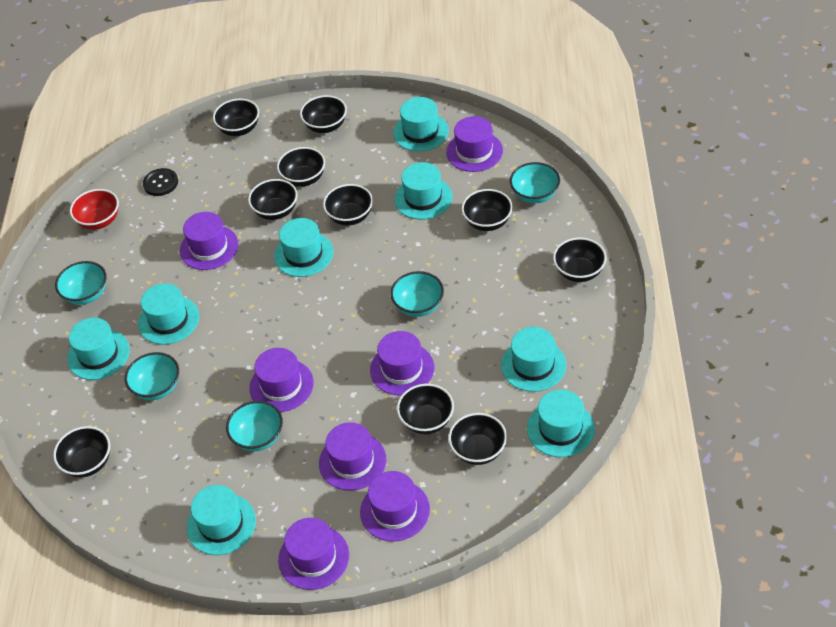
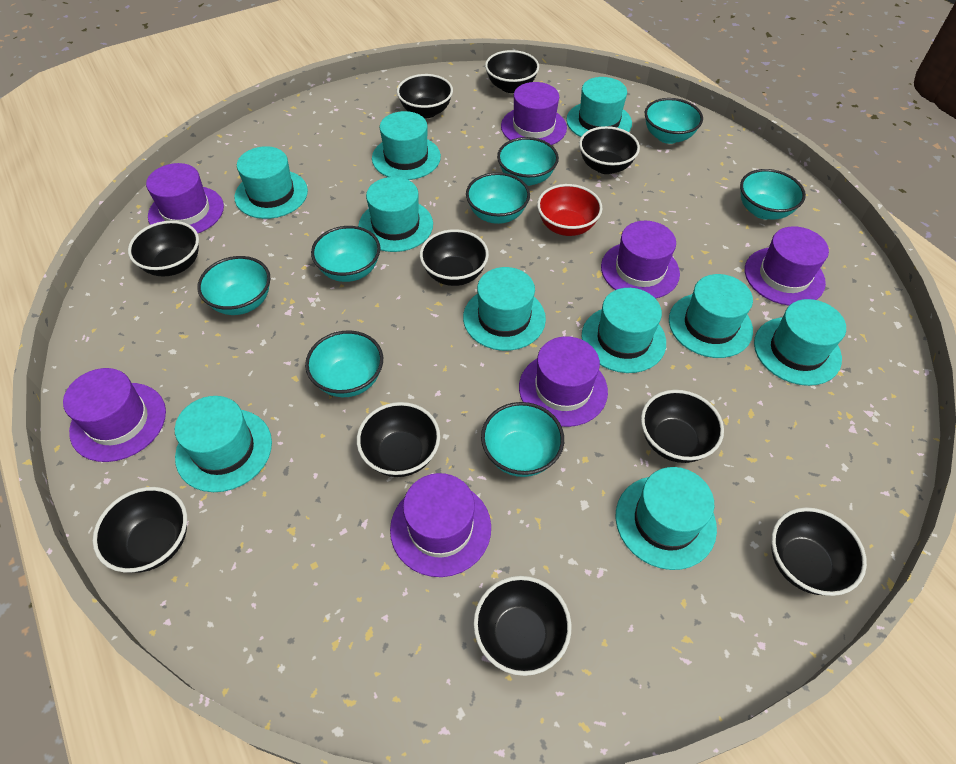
black button: [143,168,178,196] = 1 -> none = 0
turquoise bowl: [55,261,107,305] [125,352,179,400] [226,401,283,451] [390,271,444,317] [510,162,560,203] = 5 -> [197,256,270,315] [305,330,383,397] [311,226,380,282] [466,172,530,224] [481,402,564,477] [497,137,559,186] [645,98,703,144] [740,169,806,220] = 8
turquoise hat: [67,318,130,380] [138,283,199,345] [187,485,256,555] [274,218,334,277] [393,97,449,151] [394,162,453,220] [501,327,566,392] [527,390,595,457] = 8 -> [175,396,272,492] [234,146,308,219] [358,177,433,252] [372,111,441,180] [463,267,546,351] [566,77,632,137] [581,288,666,373] [615,467,717,570] [669,274,753,358] [754,299,846,386] = 10

